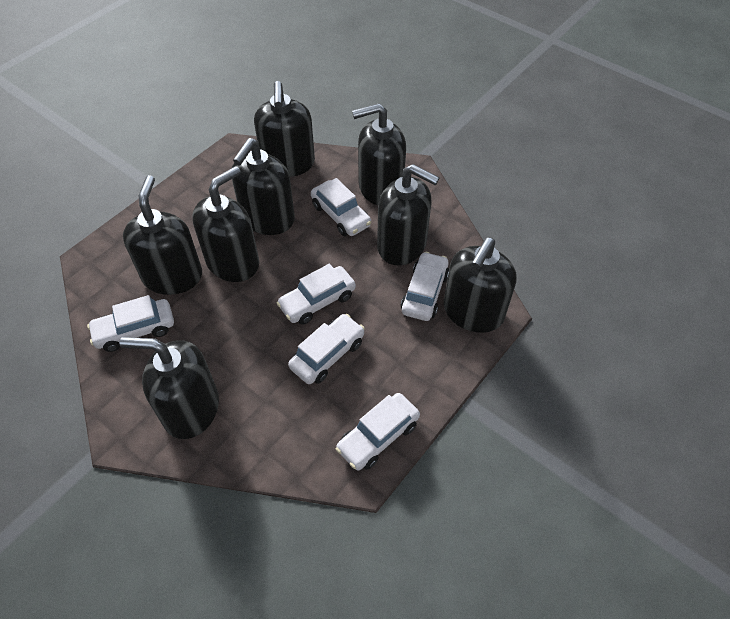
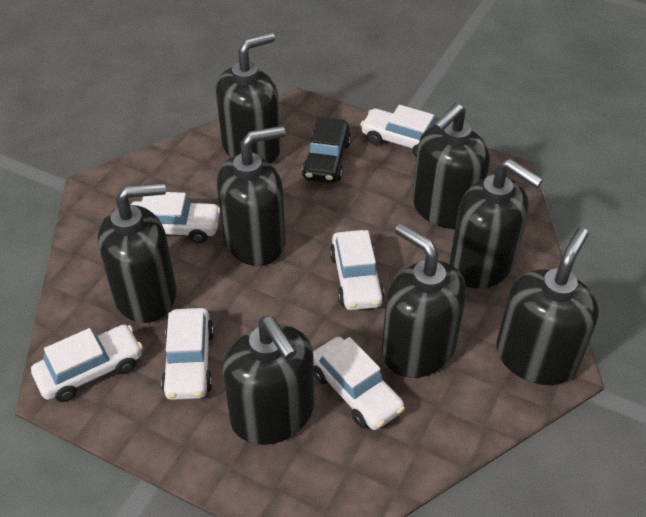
black car: none = 0 -> [302,116,351,183] = 1

